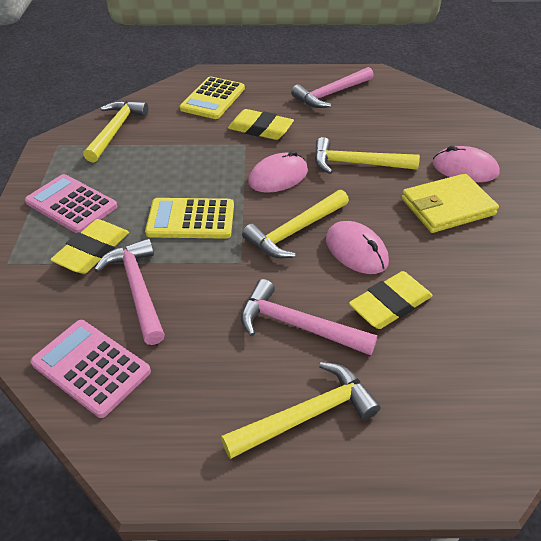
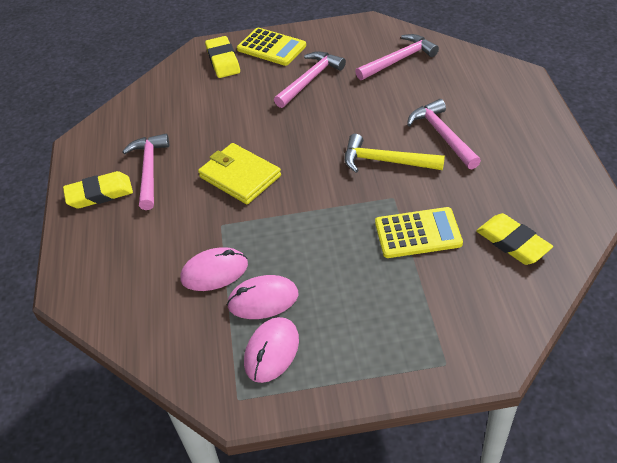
pink calculator: [25,174,118,234] [30,320,151,418] = 2 -> none = 0
pink hammer: [94,238,165,345] [241,279,377,356] [291,67,374,108] = 3 -> [122,134,169,210] [274,51,346,108] [355,34,439,80] [407,99,481,169] = 4
yellow hammer: [83,100,148,162] [221,362,380,459] [242,190,349,259] [315,137,420,174] = 4 -> [345,134,445,173] = 1

